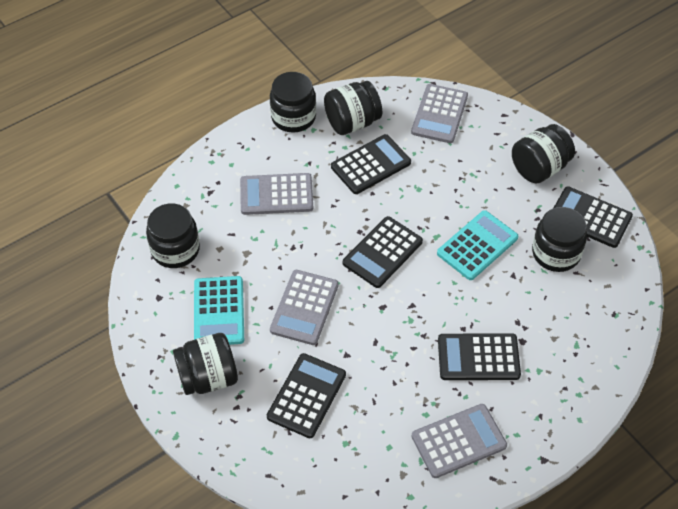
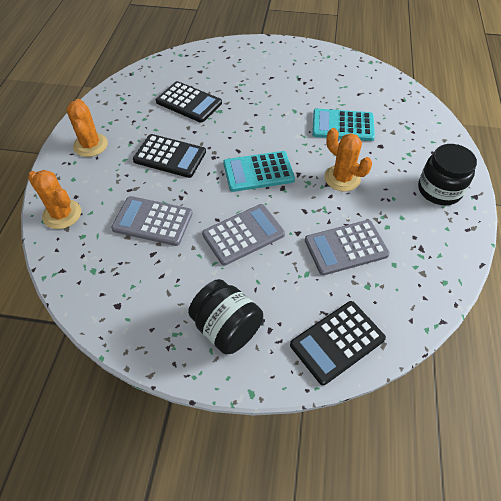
black calculator: [267,353,346,438] [331,134,411,194] [343,216,423,288] [438,333,521,380] [554,186,633,248] = 5 -> [133,134,206,178] [156,81,222,123] [290,301,386,385] = 3
black jar: [146,203,200,268] [173,333,238,395] [270,72,316,133] [324,81,382,135] [512,124,575,184] [532,207,587,272] = 6 -> [188,279,263,354] [418,144,477,205] = 2
grey calculator: [240,173,313,215] [270,270,339,345] [411,84,468,143] [411,404,507,478] = 4 -> [111,196,193,246] [202,204,285,266] [305,220,390,275] = 3
orange cactus: none = 0 -> [28,170,81,229] [67,99,108,157] [325,128,372,192] = 3

